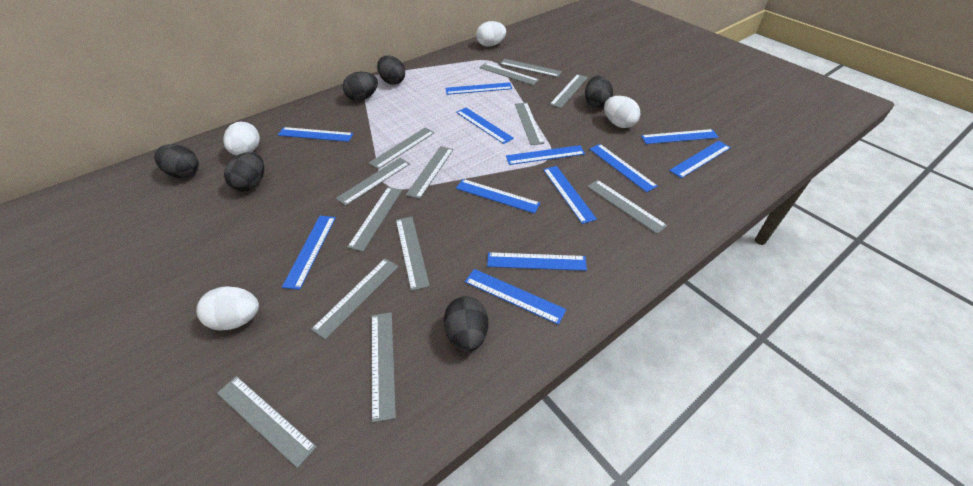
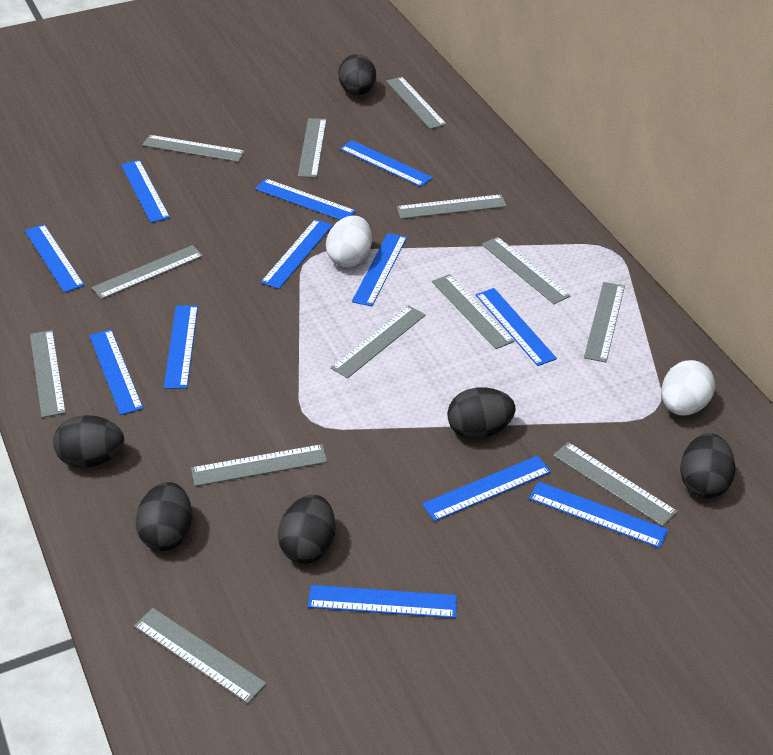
white egg: [196,286,259,330] [223,122,260,156] [476,21,506,47] [604,96,641,128] = 4 -> [326,215,372,267] [662,360,715,415] = 2

